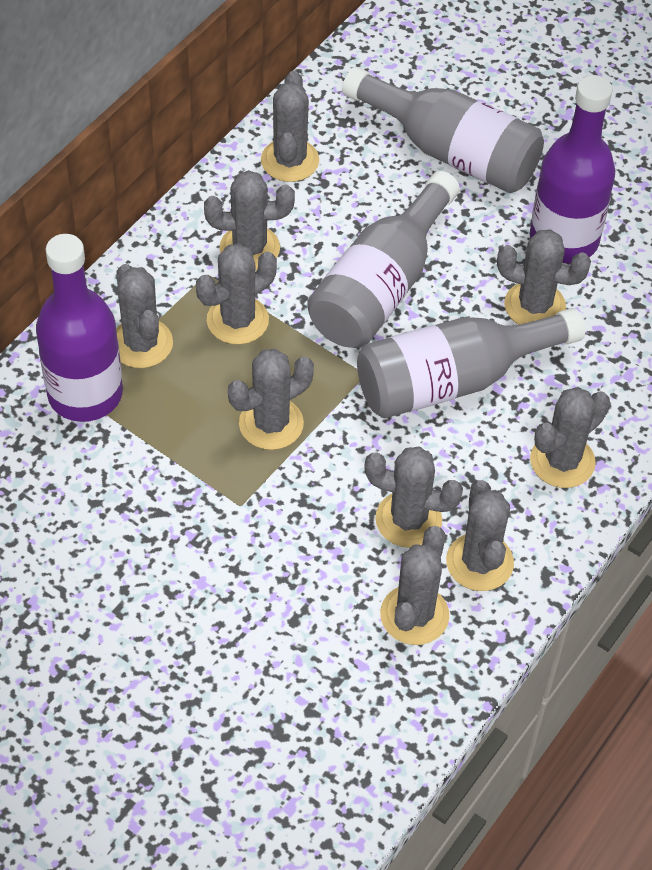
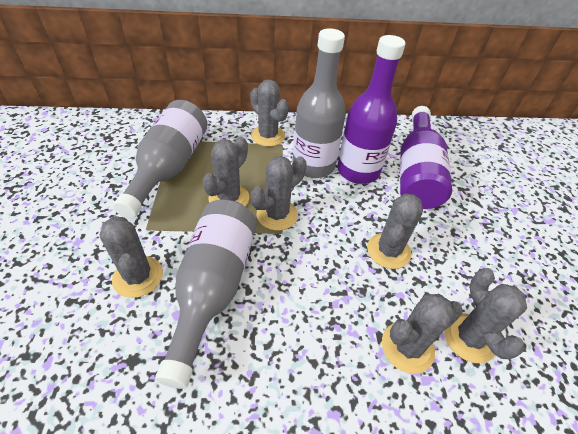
grey cactus: [116,264,173,368] [196,243,277,344] [204,170,295,271] [228,348,314,450] [261,71,319,182] [364,447,463,548] [380,526,449,645] [446,480,514,591] [497,229,591,324] [530,387,610,488] = 10 -> [100,216,163,298] [202,136,249,206] [250,79,289,147] [251,156,307,231] [367,193,423,269] [382,294,463,374] [444,268,527,363] = 7

